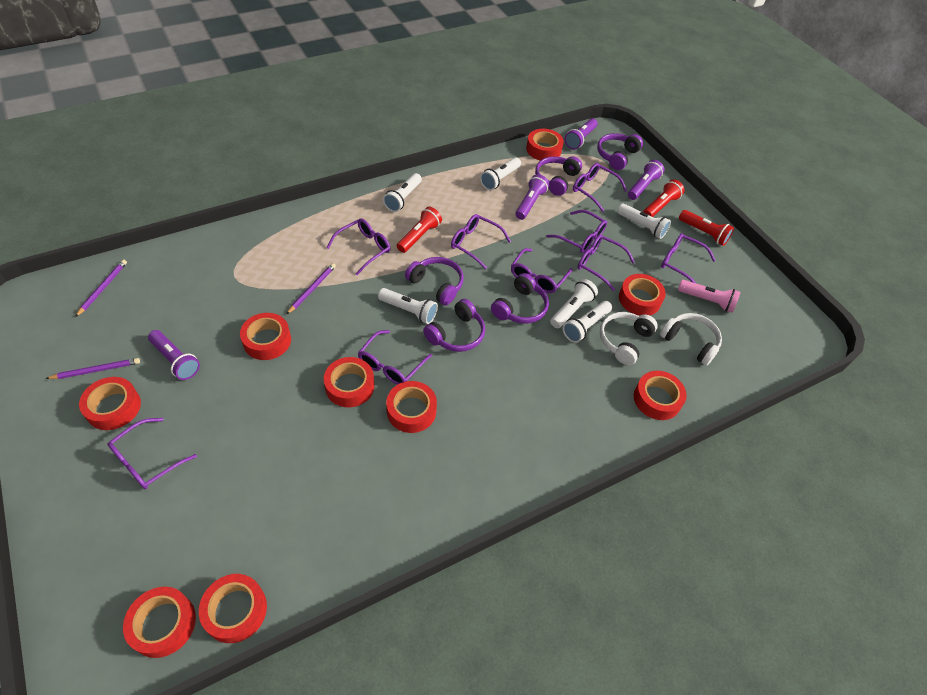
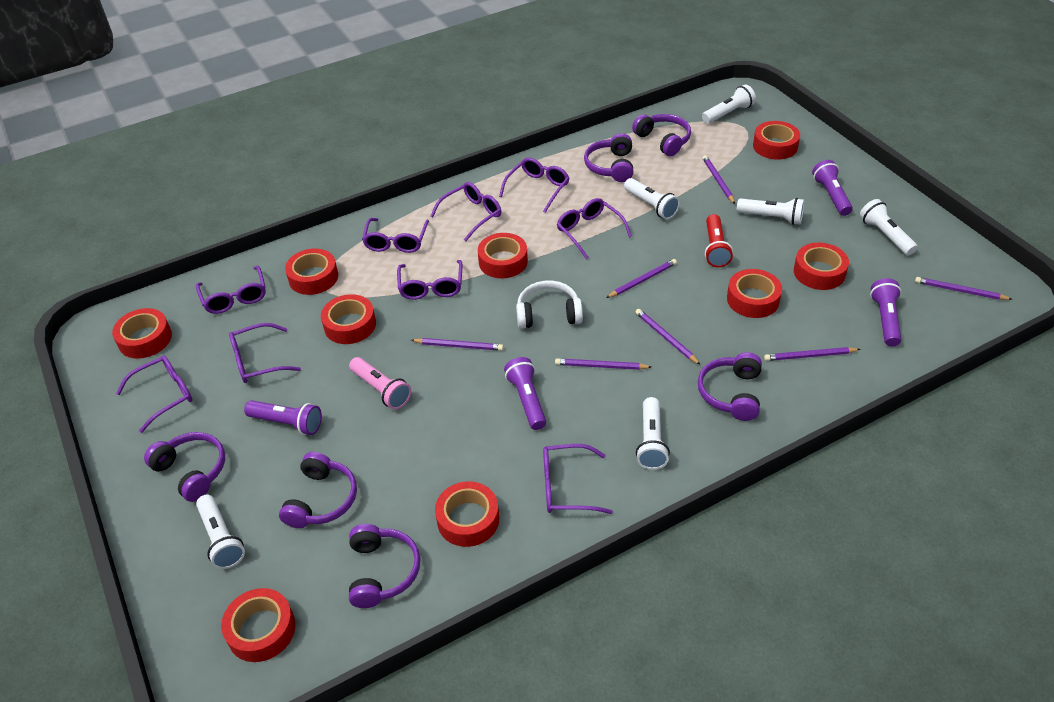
purple headphones: [405,257,464,306] [423,299,485,352] [491,273,549,324] [535,156,582,196] [597,133,643,170] = 5 -> [144,432,225,502] [279,452,357,528] [349,524,420,608] [584,133,633,182] [632,114,691,156] [698,352,762,421] = 6
purple pencil: [45,358,140,379] [75,260,127,317] [287,263,336,314] = 3 -> [411,338,504,351] [555,358,651,370] [606,259,677,298] [635,309,701,365] [702,155,735,204] [764,347,861,361] [915,277,1012,300] = 7
red flashlight: [397,207,442,253] [643,179,684,217] [679,210,734,246] = 3 -> [705,214,733,267] = 1
white headphones: [600,312,658,365] [660,313,722,366] = 2 -> [516,281,583,329] = 1

